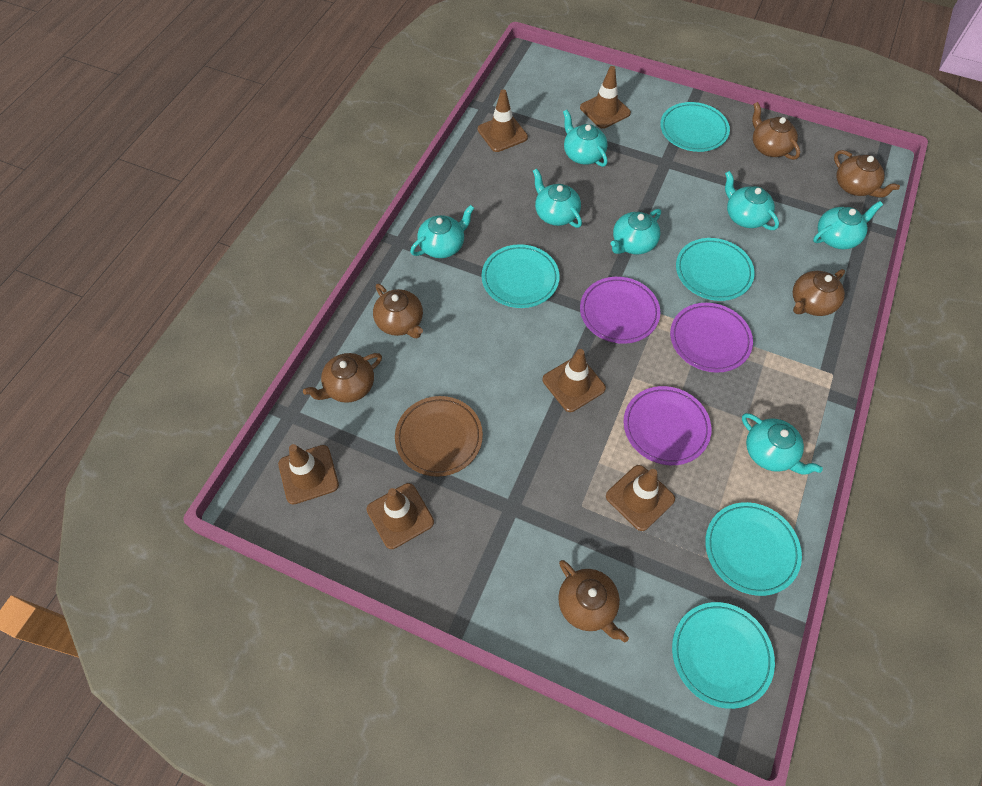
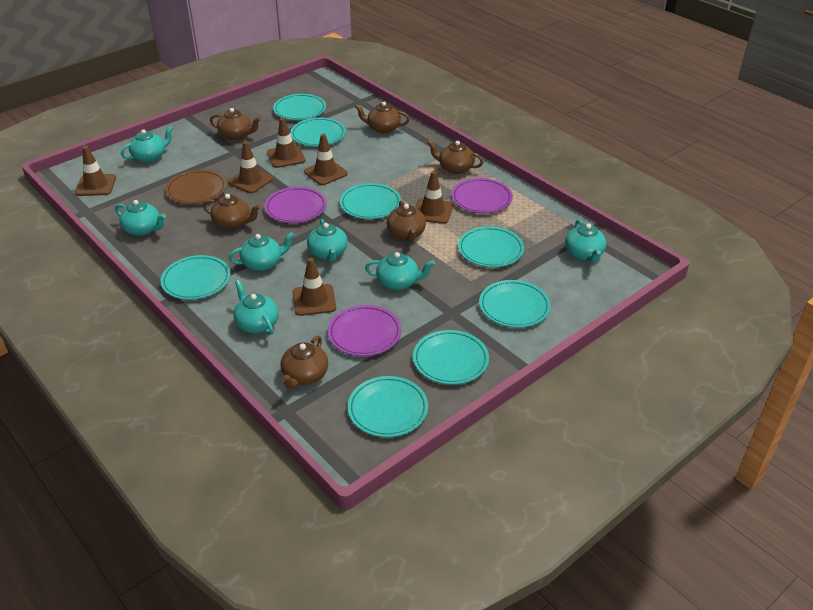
turquoise plate: [482,244,560,308] [660,102,730,152] [672,602,775,709] [676,238,754,301] [705,502,802,596] = 5 -> [161,255,231,300] [273,94,326,120] [290,118,346,147] [340,183,401,219] [347,376,428,437] [413,330,489,385] [458,226,524,267] [479,280,551,328] = 8

